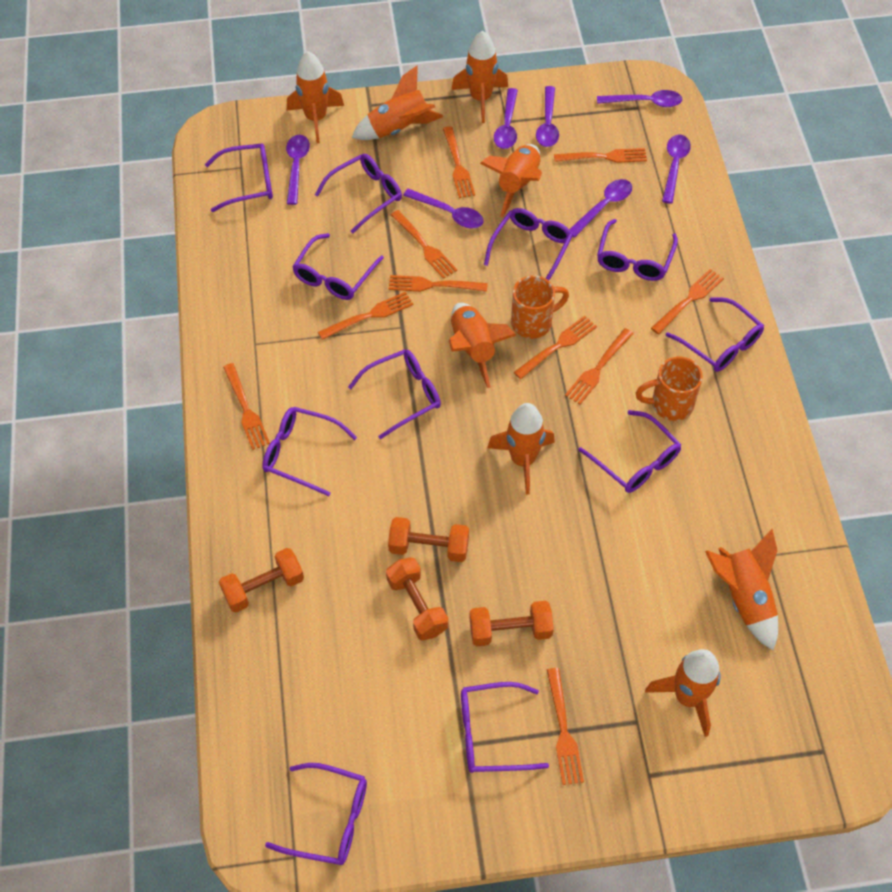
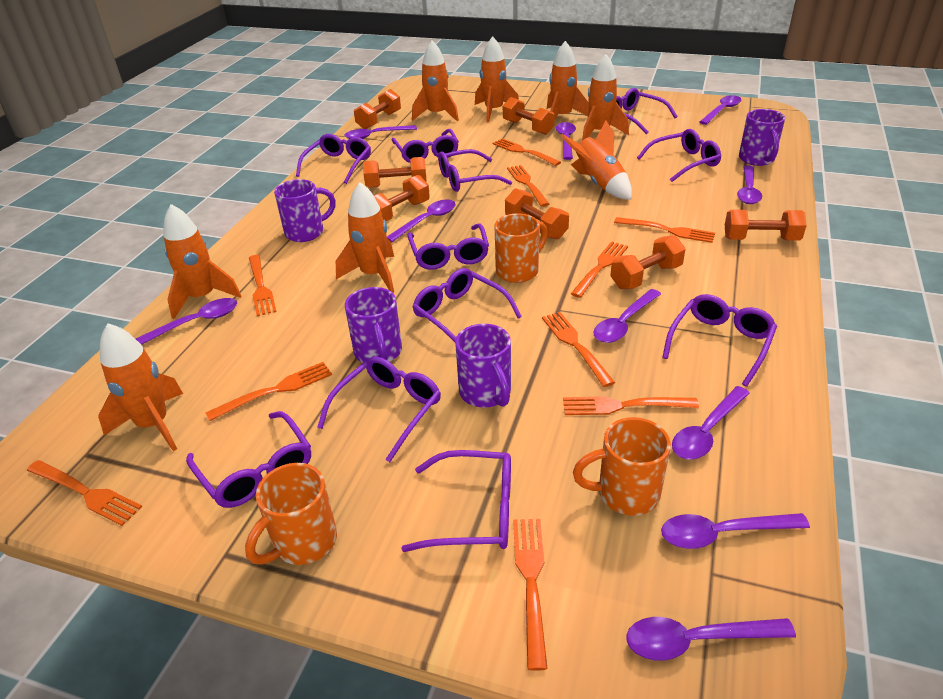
orange dumbbell: [219,548,304,612] [386,557,448,641] [388,517,469,562] [470,601,554,646] = 4 -> [354,89,401,129] [363,157,427,188] [374,175,430,221] [503,97,555,135] [505,188,569,240] [610,235,686,289] [725,210,807,241] = 7
orange mug: [511,275,569,339] [636,357,703,421] = 2 -> [245,463,337,565] [495,214,548,283] [573,417,671,516] = 3
purple mug: none = 0 -> [274,179,336,242] [345,287,402,363] [455,324,511,408] [739,109,785,166] = 4
purple spoon: [286,135,310,205] [403,189,484,228] [494,88,518,149] [536,86,559,147] [569,179,632,238] [597,90,683,107] [662,135,691,204] = 7 -> [136,298,237,345] [344,125,417,139] [387,199,456,242] [556,122,576,160] [593,289,661,343] [626,617,796,660] [661,513,810,549] [672,386,750,460] [700,95,741,125] [737,165,762,204] = 10

